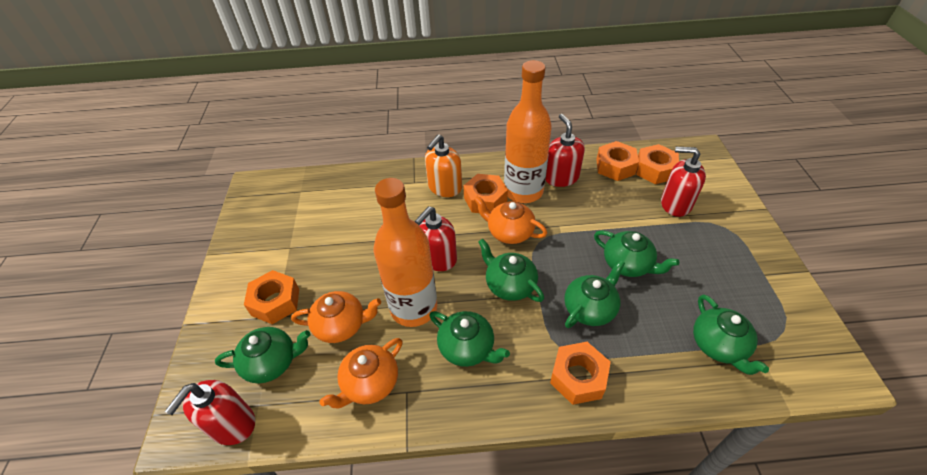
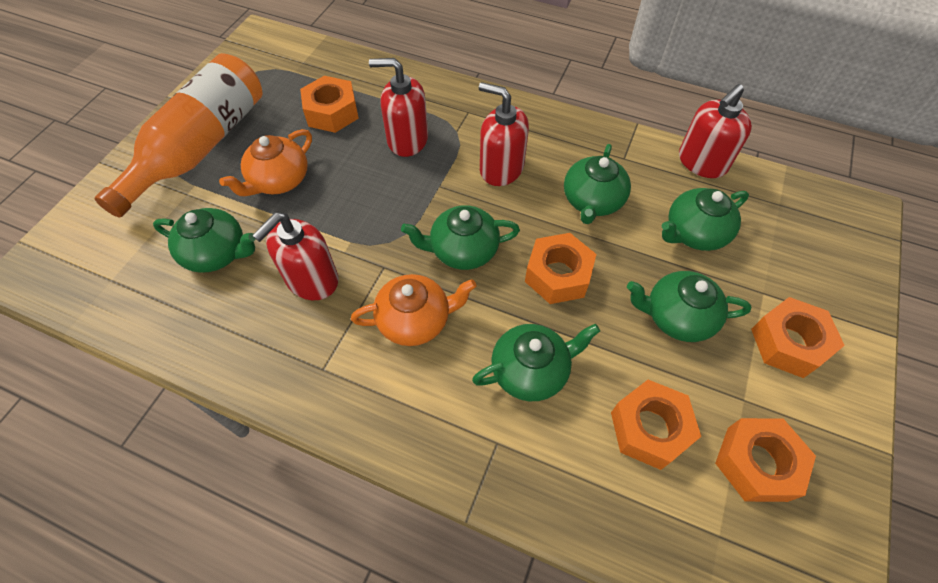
orange bottle: [374,178,437,327] [504,60,552,203] = 2 -> [94,53,263,217] = 1
orange soap dispenser: [425,134,462,197] = 1 -> none = 0
orange teapot: [291,291,381,343] [319,338,403,408] [474,196,547,244] = 3 -> [219,129,312,196] [351,274,477,346] = 2

